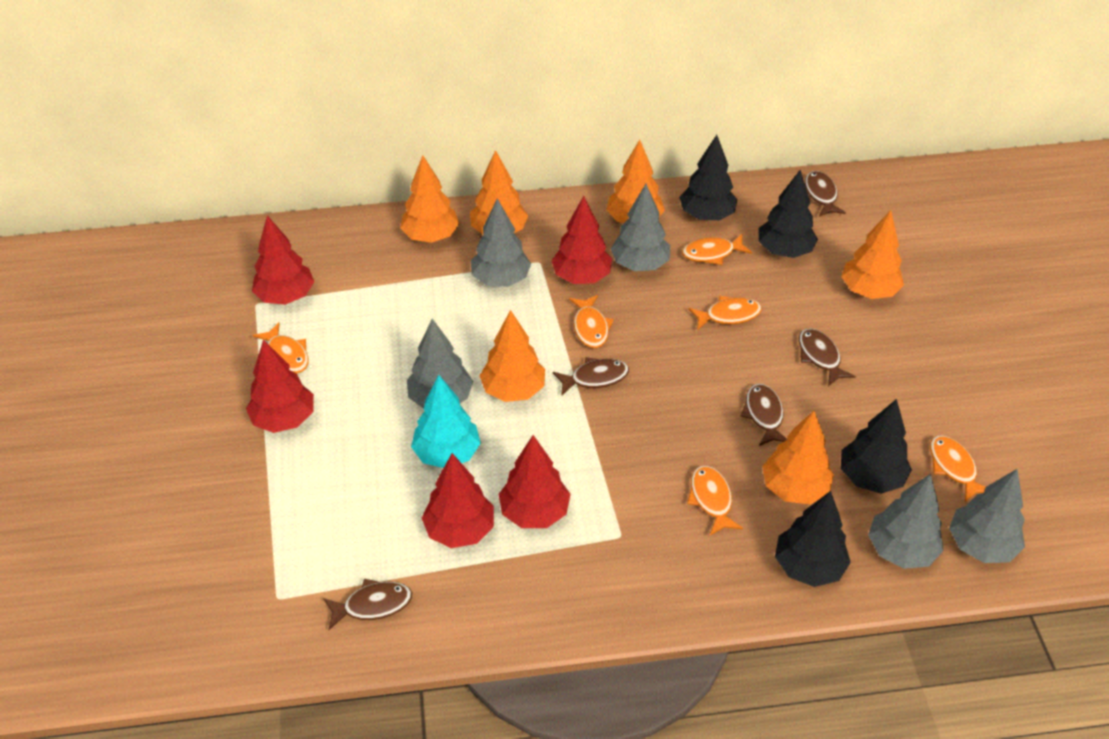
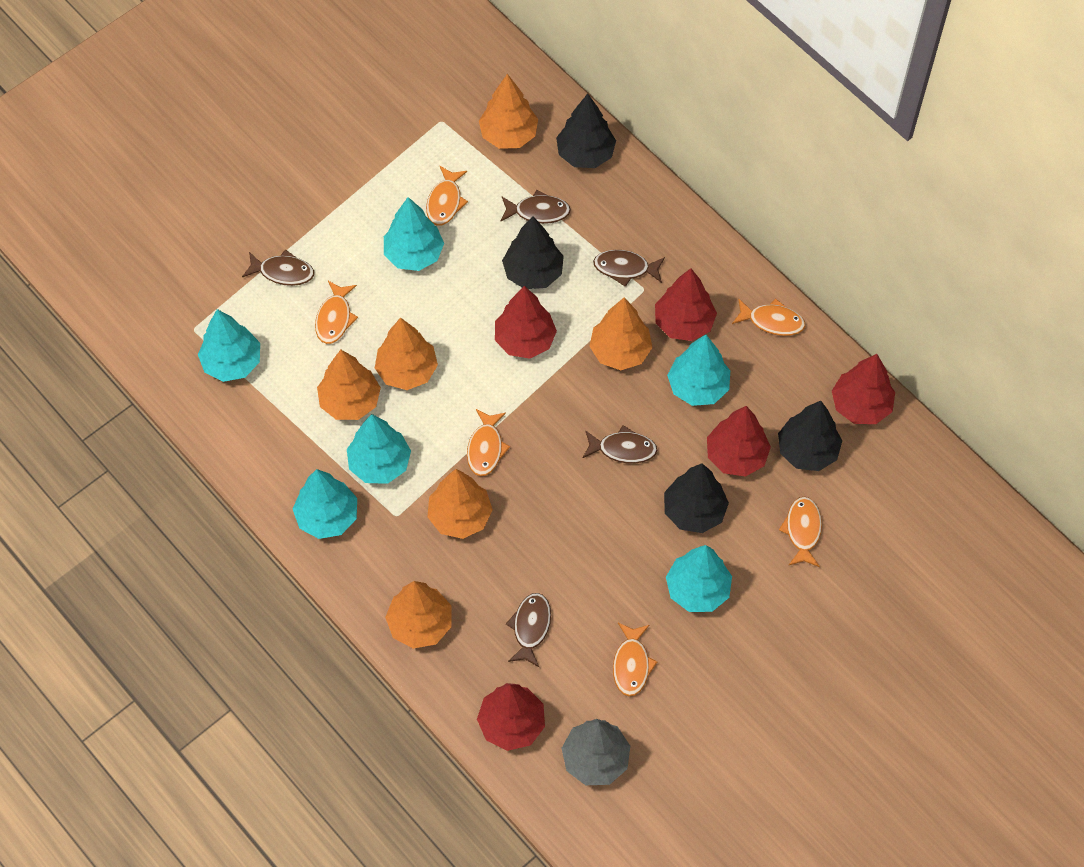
grey tree: [407,319,473,409] [471,199,531,287] [611,184,670,271] [868,474,944,569] [949,469,1025,563] = 5 -> [561,719,630,785] = 1
turquoise tree: [411,375,481,468] = 1 -> [198,309,260,382] [293,469,357,539] [347,414,411,484] [384,197,444,271] [666,545,732,612] [667,334,730,406] = 6

